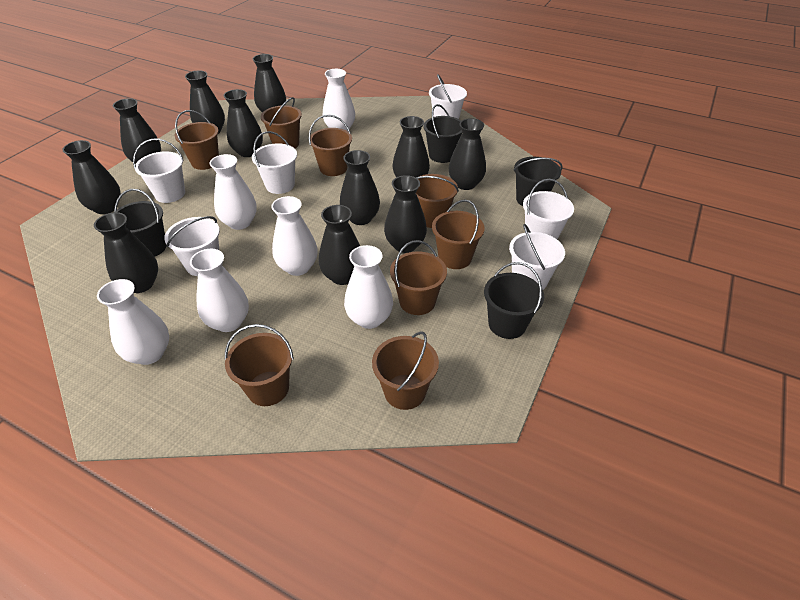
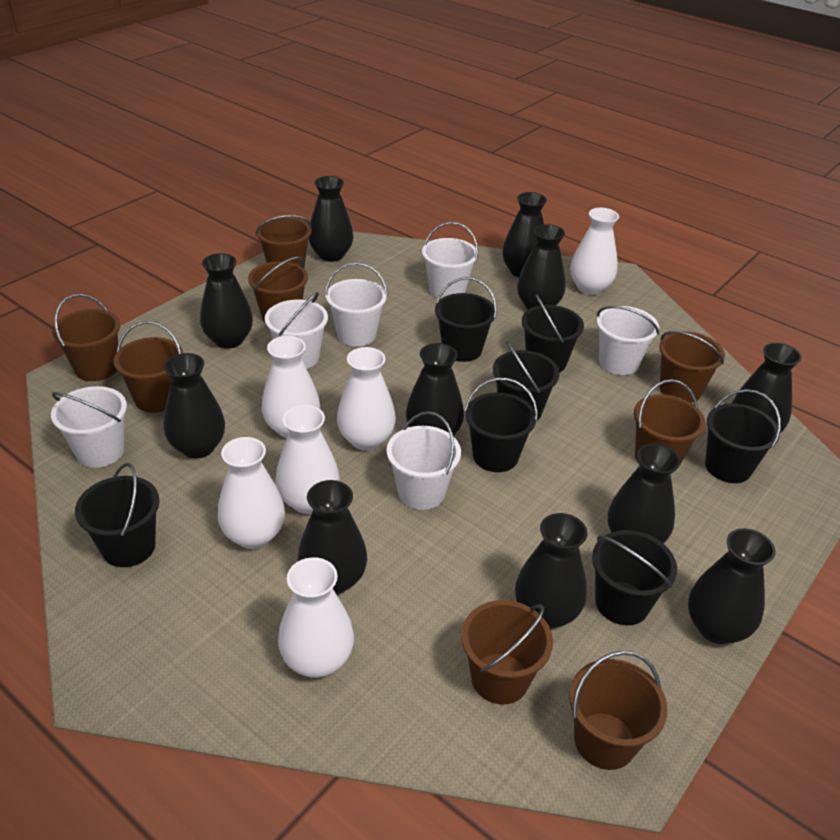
black bucket: [114,189,167,257] [423,104,462,163] [484,262,544,339] [513,157,563,206] = 4 -> [75,463,159,567] [435,277,497,362] [465,378,538,472] [493,341,560,420] [522,294,584,372] [592,530,677,625] [705,389,781,483] = 7

